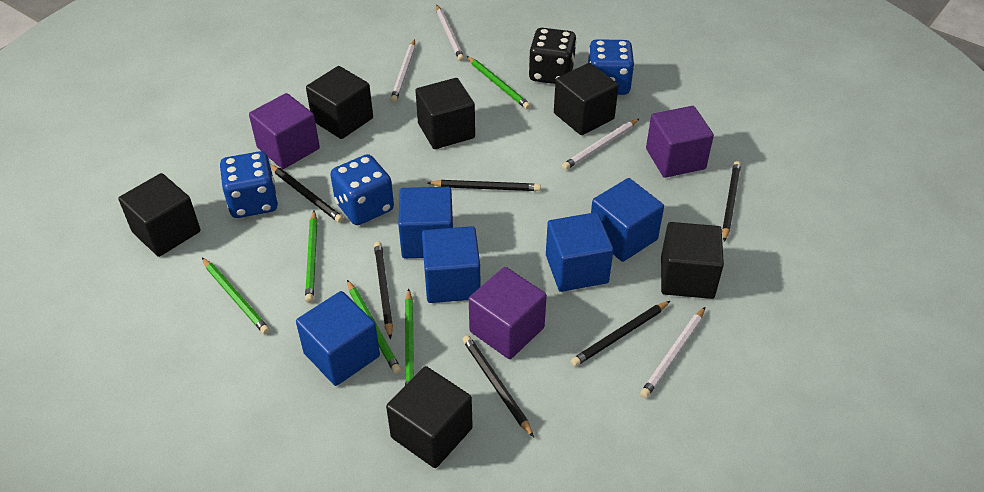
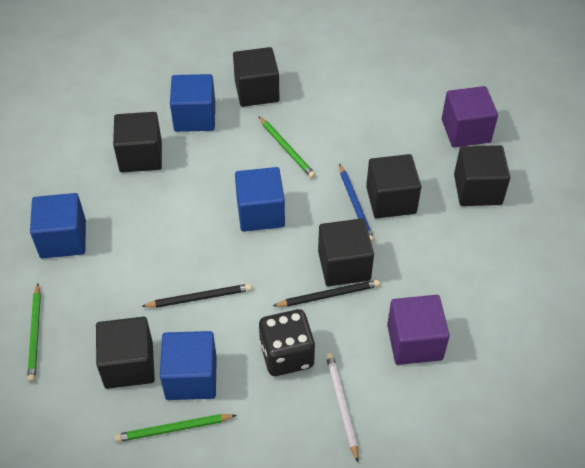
black pencil: [271,165,343,223] [374,242,393,339] [428,180,541,191] [462,335,534,437] [571,301,670,366] [722,161,741,242] = 6 -> [141,284,252,308] [273,280,380,307] = 2
blue cube: [296,291,380,386] [398,187,453,258] [422,226,481,303] [546,212,613,292] [591,178,664,262] = 5 -> [30,193,86,259] [160,331,217,400] [170,74,215,132] [235,167,285,232] = 4
blue dice: [220,151,278,218] [330,154,394,225] [588,39,634,95] = 3 -> none = 0
blue pencil: none = 0 -> [339,164,374,243] = 1
green pencil: [202,258,270,334] [305,211,317,303] [347,280,401,374] [405,289,414,385] [467,56,531,109] = 5 -> [27,283,41,382] [114,414,237,442] [258,116,316,178] = 3
purple cube: [249,93,320,169] [469,267,547,359] [646,106,714,178] = 3 -> [387,295,450,365] [442,86,498,147] = 2
white pencil: [390,39,415,103] [436,5,464,61] [562,118,640,170] [640,307,705,398] = 4 -> [326,353,358,462] = 1

